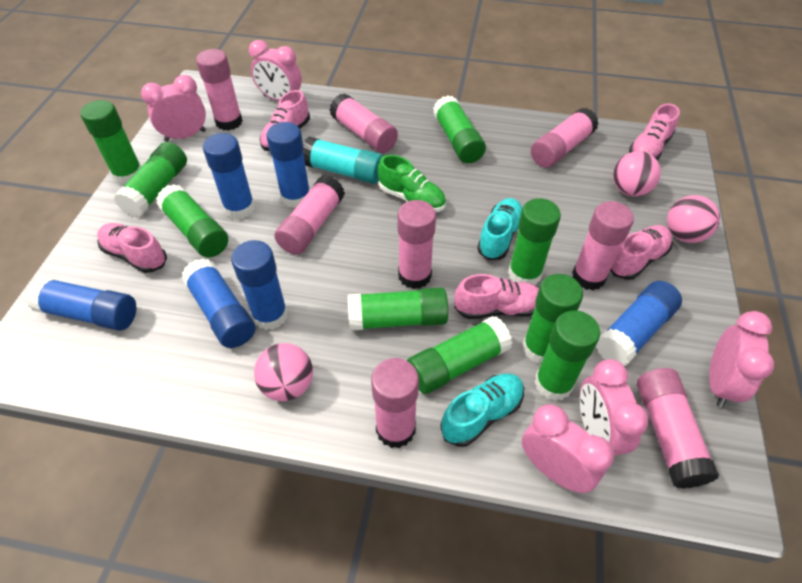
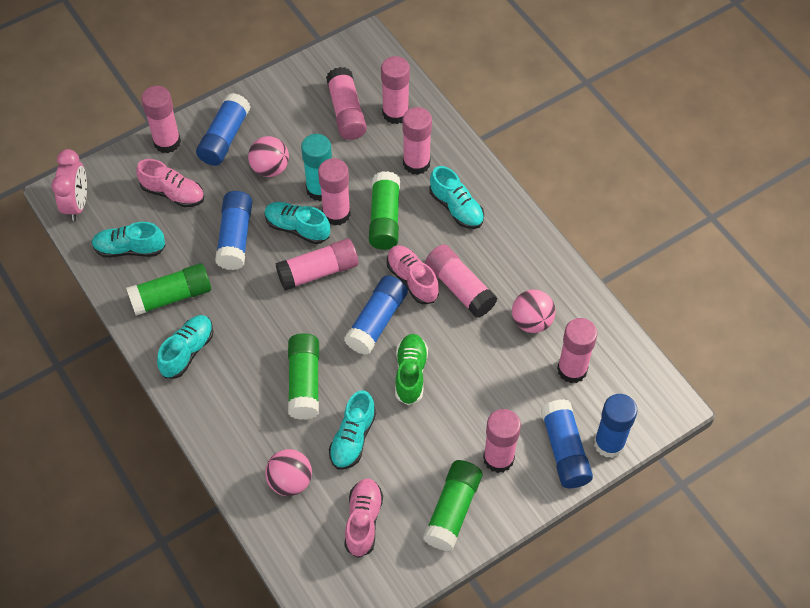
blue glue stick: [26,277,136,331] [182,258,255,348] [203,133,255,219] [231,240,288,330] [266,122,310,208] [596,281,682,366] = 6 -> [196,93,251,166] [215,191,252,270] [344,275,408,355] [541,399,593,488] [594,394,637,458] = 5
green glue stick: [80,100,141,185] [114,142,187,217] [156,184,228,258] [348,287,448,331] [407,316,512,394] [433,96,486,163] [508,198,561,285] [522,274,583,364] [534,310,600,401] = 9 -> [126,263,211,316] [288,333,319,420] [369,171,400,250] [423,460,482,551] = 4
pink clock: [141,75,206,142] [249,40,302,101] [522,404,614,493] [580,359,648,456] [709,311,774,408] = 5 -> [51,149,87,221] = 1
pink glue stick: [196,49,243,131] [274,175,345,255] [330,93,398,153] [371,358,419,448] [397,200,436,289] [531,108,599,168] [572,201,634,290] [637,368,719,488] = 8 -> [141,86,181,153] [276,239,358,291] [318,158,351,226] [326,67,367,140] [381,56,410,124] [402,107,432,175] [425,244,497,318] [483,409,521,473] [557,318,597,383] = 9
pink shoe: [97,223,167,273] [260,90,310,151] [454,274,539,319] [610,225,673,280] [629,104,680,161] = 5 -> [136,159,204,208] [344,478,383,558] [387,245,439,304] = 3
turquoise shoe: [440,373,524,447] [477,198,522,260] = 2 -> [92,222,166,258] [157,315,213,379] [264,202,330,244] [329,390,376,470] [429,166,484,229] = 5

